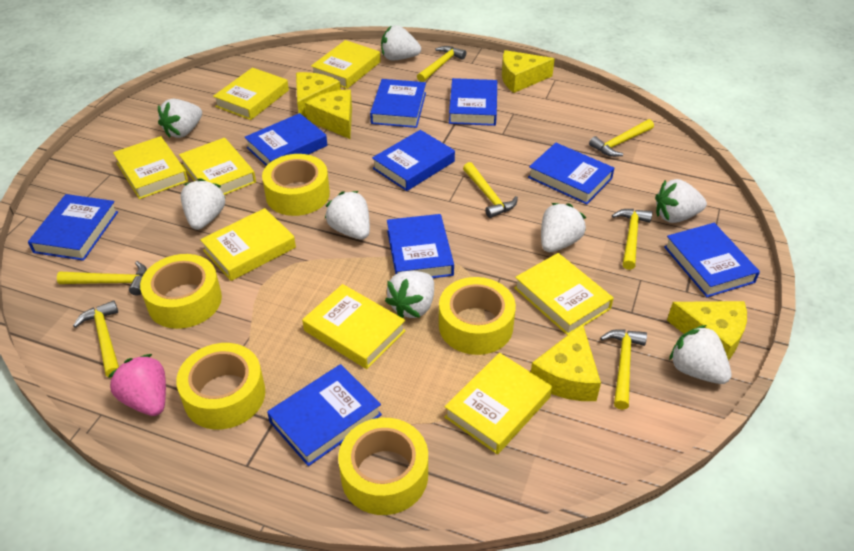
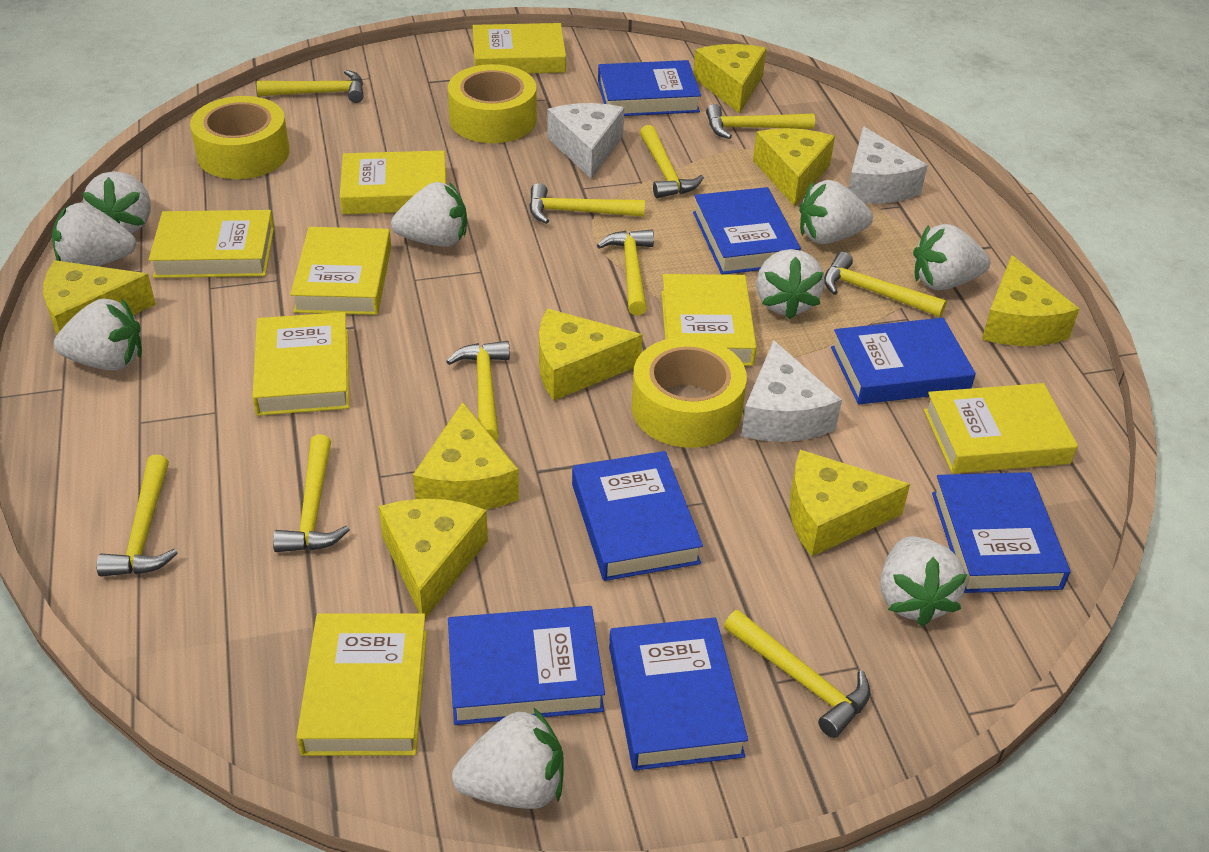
blue book: [28,194,118,261] [245,113,327,166] [267,364,382,466] [370,79,426,128] [372,130,455,191] [387,214,454,278] [449,78,497,126] [528,143,614,205] [664,223,760,297] = 9 -> [448,606,605,725] [572,451,703,581] [598,60,701,116] [609,618,748,771] [693,187,801,275] [831,318,976,404] [932,472,1070,593] = 7
pink strawberry: [108,354,166,416] = 1 -> none = 0
white cheese: none = 0 -> [548,103,624,179] [741,340,842,442] [848,127,928,204] = 3
white strawberry: [158,99,202,138] [180,178,225,230] [325,191,370,239] [381,25,421,60] [385,271,434,318] [541,203,586,252] [655,179,707,223] [669,325,731,384] = 8 -> [52,203,136,266] [54,298,142,370] [82,171,151,234] [391,182,467,247] [452,707,564,809] [756,249,825,319] [799,180,873,244] [880,536,967,627] [913,224,990,290] = 9
yellow cheese: [296,72,341,118] [305,89,352,139] [502,50,555,93] [531,324,601,401] [667,301,747,360] = 5 -> [43,260,156,335] [379,499,488,619] [413,402,519,510] [539,309,643,400] [693,44,766,114] [753,128,835,206] [790,450,910,556] [982,255,1079,346] = 8
yellow hammer: [57,261,147,296] [73,300,119,378] [417,46,466,82] [463,162,518,218] [589,119,654,157] [600,329,647,410] [612,209,652,270] = 7 -> [96,455,178,577] [257,70,364,103] [273,435,350,552] [446,341,510,441] [529,183,645,224] [597,230,654,315] [640,125,704,198] [706,104,815,139] [724,610,870,738] [824,252,947,317] = 10
yellow tape: [140,254,222,329] [176,343,265,429] [262,154,330,216] [338,418,428,515] [439,277,516,355] = 5 -> [190,96,290,179] [448,64,537,143] [632,337,747,448] = 3

